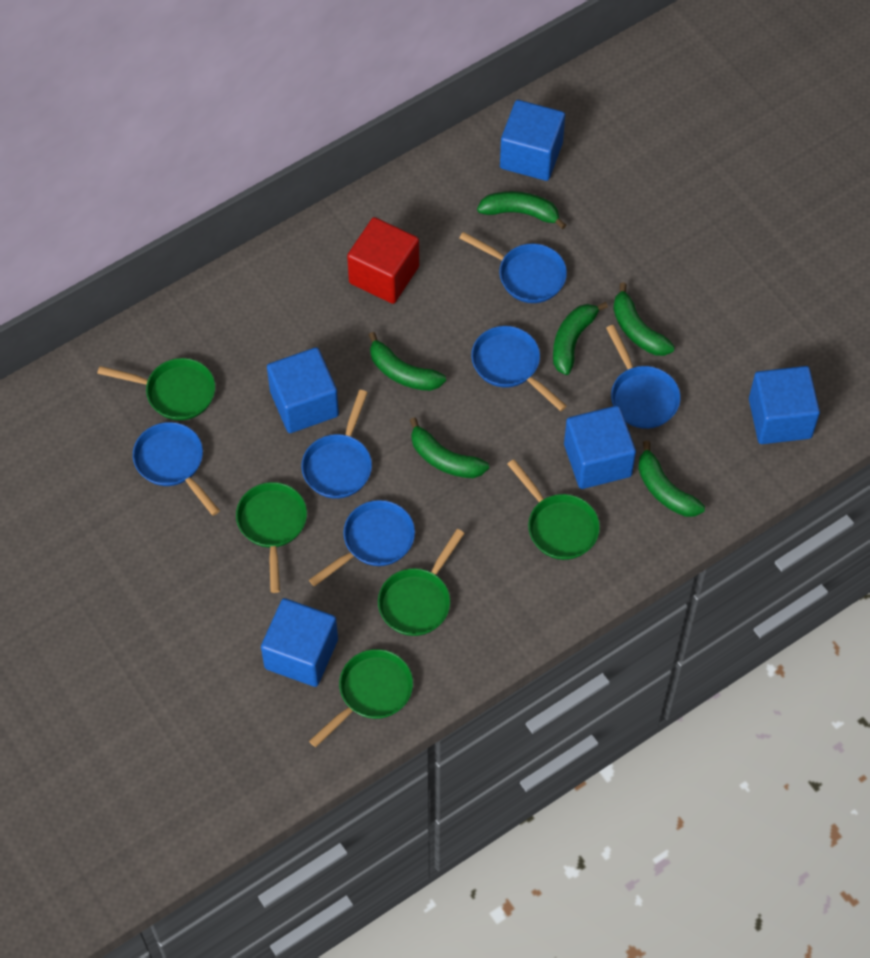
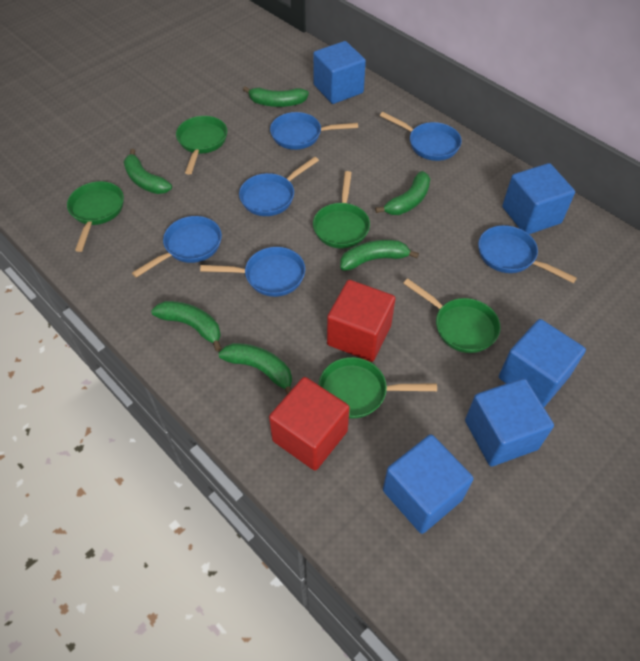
red cube: [347,217,419,304] = 1 -> [269,377,350,471] [327,280,395,362] = 2

